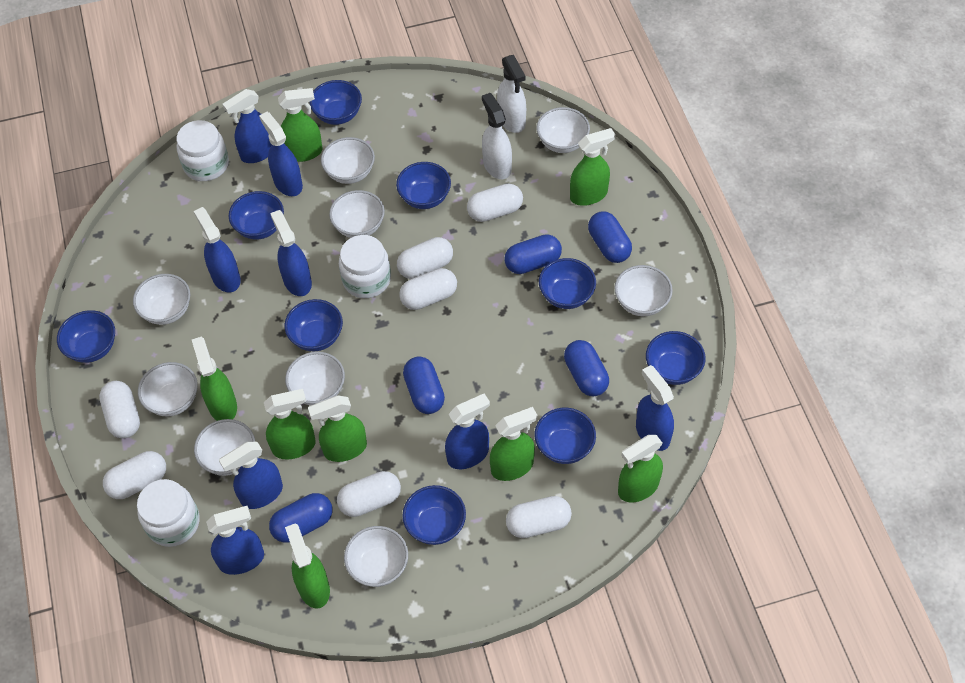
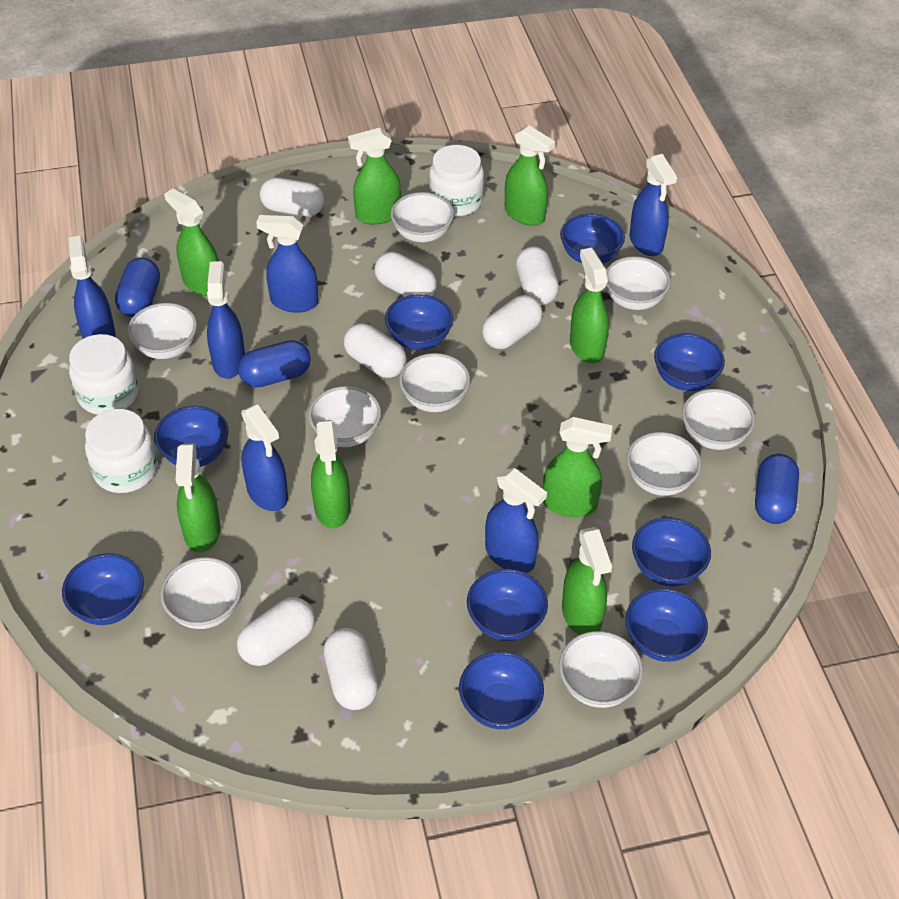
blue capsule: [269,493,332,543] [403,356,445,414] [504,234,562,274] [564,340,609,397] [588,211,632,263] = 5 -> [115,258,160,317] [238,340,311,387] [755,454,799,524] = 3
blue spray bottle: [194,207,241,293] [206,506,264,575] [219,442,283,509] [222,89,272,163] [259,112,303,196] [270,210,312,296] [445,393,490,469] [636,365,674,451] = 8 -> [68,236,115,339] [207,261,245,379] [241,404,288,511] [256,215,318,313] [485,468,547,573] [629,154,677,256] = 6
white spray bottle: [482,93,512,179] [497,55,526,133] = 2 -> none = 0

